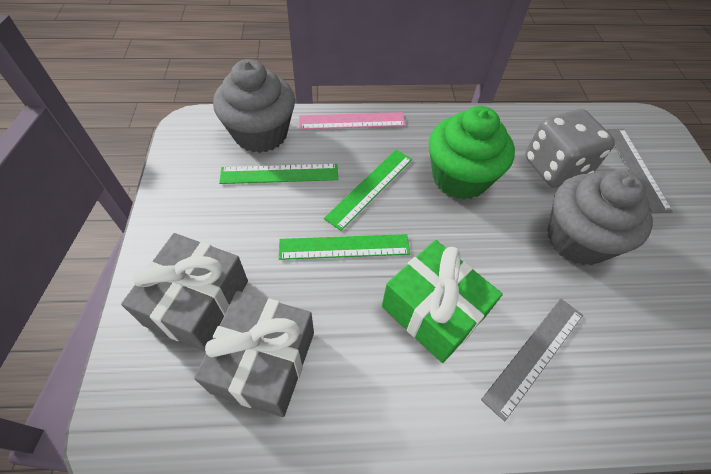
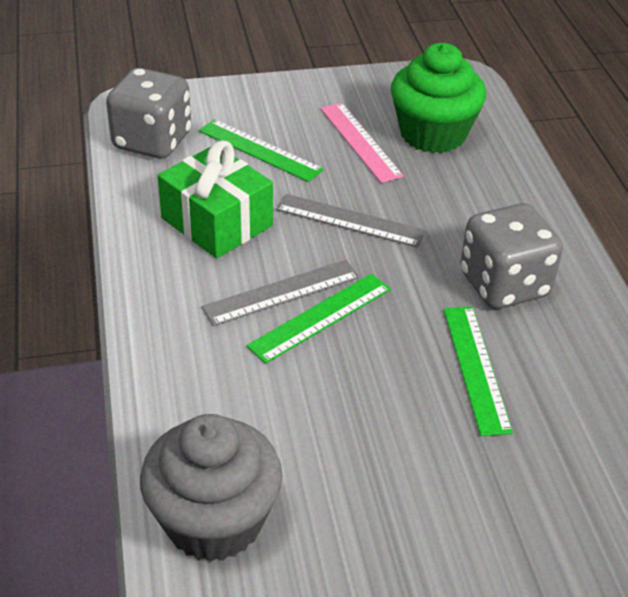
grey cupcake: [213,59,295,153] [547,170,653,265] = 2 -> [140,414,282,562] = 1
grey dice: [525,109,615,188] = 1 -> [106,68,191,159] [460,203,563,309] = 2
grey gift: [121,233,248,352] [194,291,314,417] = 2 -> none = 0

